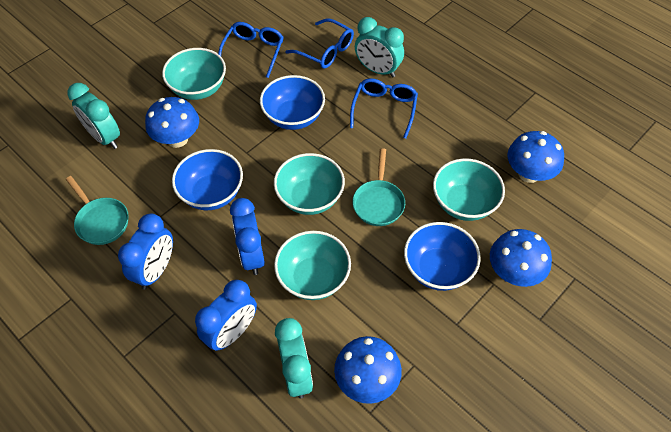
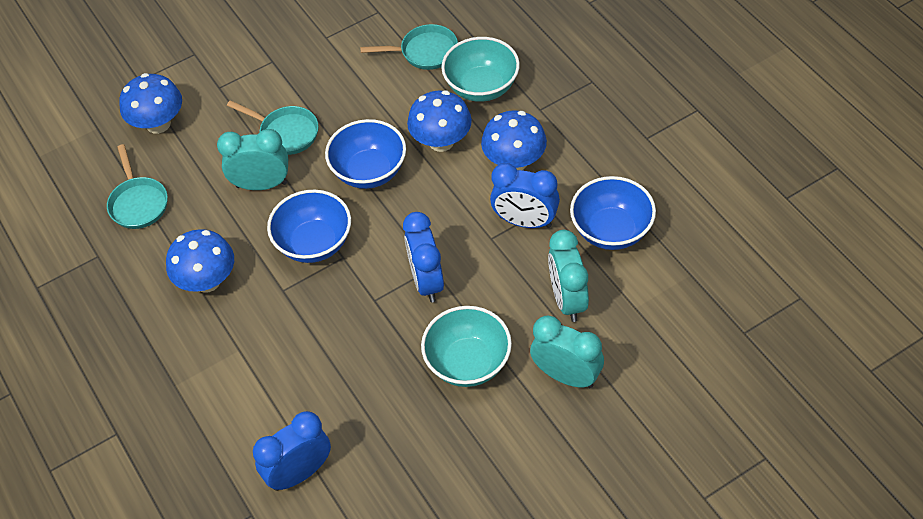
blue glasses: [218,22,284,78] [285,19,354,69] [350,78,418,139] = 3 -> none = 0
turquoise bowl: [162,48,226,100] [274,153,345,215] [274,231,351,300] [433,159,505,221] = 4 -> [421,306,512,387] [441,37,520,102] = 2
turquoise pan: [66,176,129,245] [352,148,405,226] = 2 -> [107,144,168,229] [227,100,319,155] [360,24,458,70] = 3

